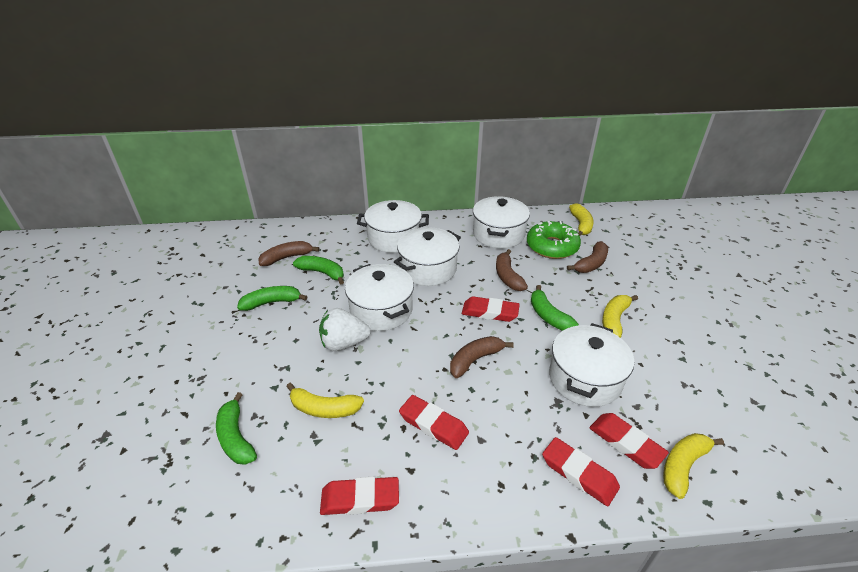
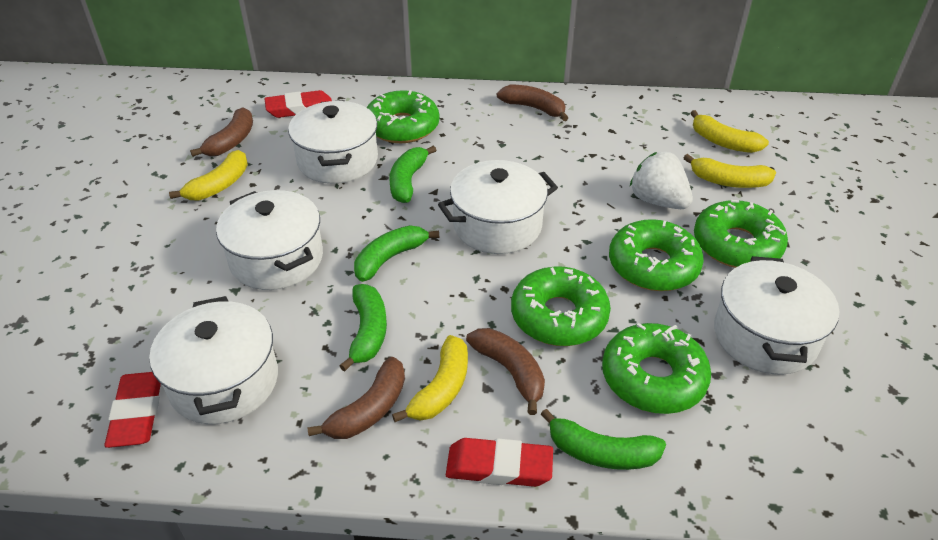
green donut: [527,221,581,259] = 1 -> [367,90,440,143] [511,266,611,346] [602,323,711,414] [609,219,704,291] [694,200,788,268] = 5
red eraser: [320,477,399,515] [399,395,469,450] [462,296,520,322] [542,437,620,506] [589,413,669,469] = 5 -> [104,372,161,448] [264,90,332,118] [446,438,553,487] = 3

